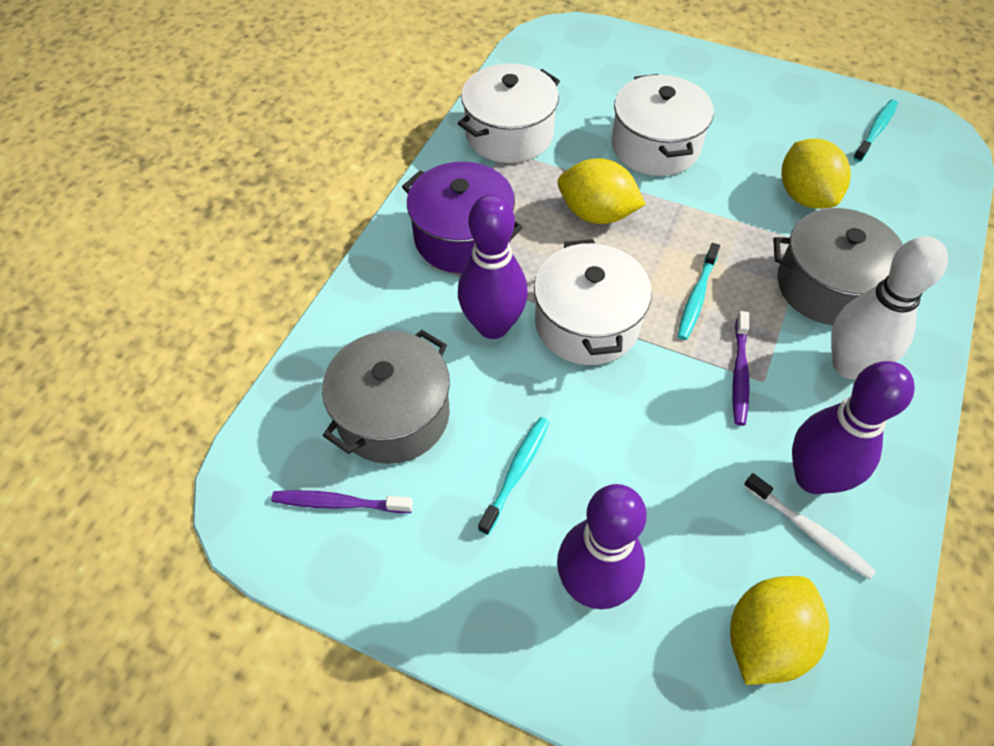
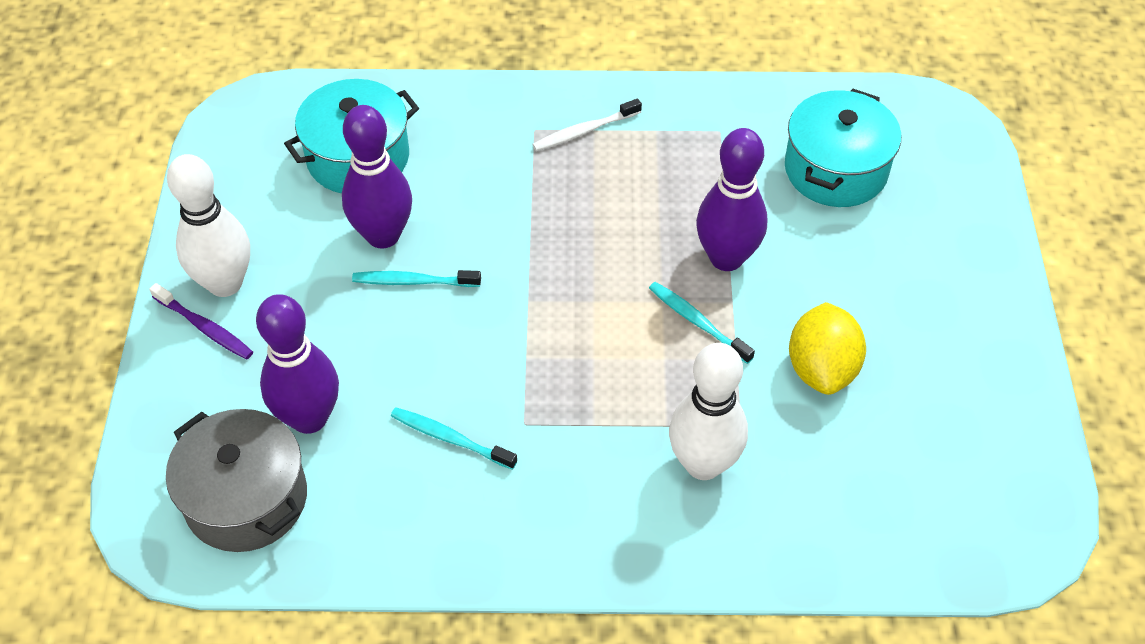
grey pot: [322,330,450,464] [773,208,903,325] = 2 -> [166,409,307,552] = 1
purple pot: [402,162,523,273] = 1 -> none = 0
purple toothbrush: [271,490,413,513] [732,311,750,425] = 2 -> [149,283,253,359] = 1
turquoise pot: none = 0 -> [284,79,419,194] [785,89,901,207] = 2
white bowling pin: [831,236,948,379] = 1 -> [167,154,250,297] [669,343,748,480] = 2
white pot: [458,63,560,163] [534,239,652,365] [611,74,714,176] = 3 -> none = 0
yellow lemon: [558,158,646,224] [730,576,829,685] [781,139,851,209] = 3 -> [789,302,866,395] = 1

